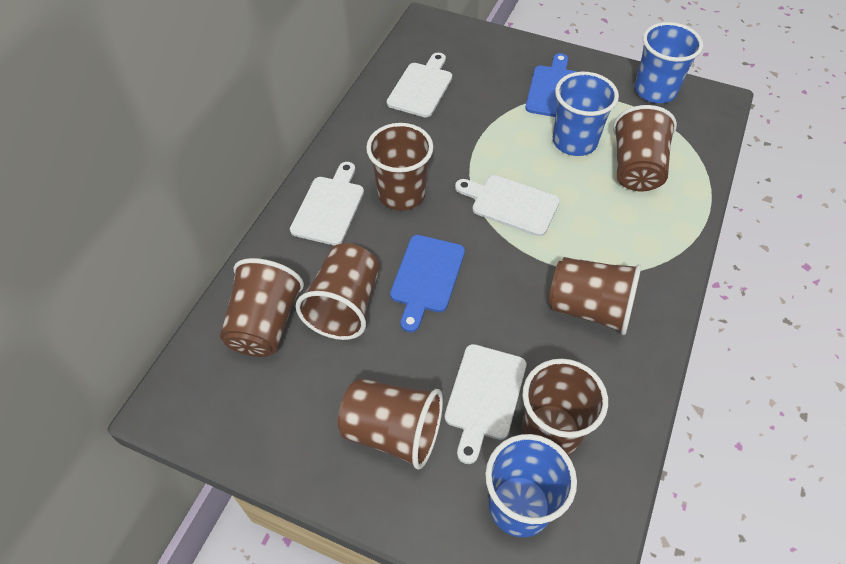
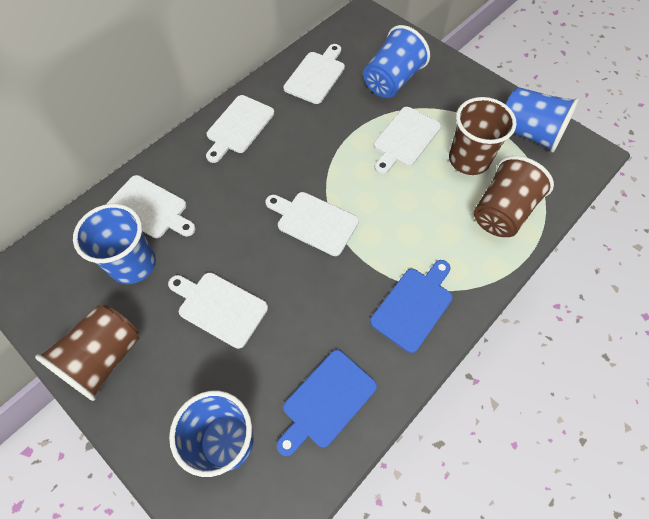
blue cup: [485,434,577,537] [553,72,619,156] [635,22,703,103] = 3 -> [73,204,156,284] [169,391,254,477] [363,25,430,98] [506,87,579,153] = 4
brown cup: [220,258,304,357] [296,243,380,340] [338,378,443,470] [366,123,433,210] [522,359,608,456] [549,257,641,335] [613,105,677,191] = 7 -> [35,305,139,401] [449,97,517,175] [474,156,554,237] = 3
white cutting board: [290,162,364,245] [387,53,452,117] [445,344,526,464] [455,175,560,236] = 4 -> [107,175,196,238] [168,272,268,349] [206,95,274,163] [265,192,359,256] [283,44,345,104] [374,107,441,174] = 6

